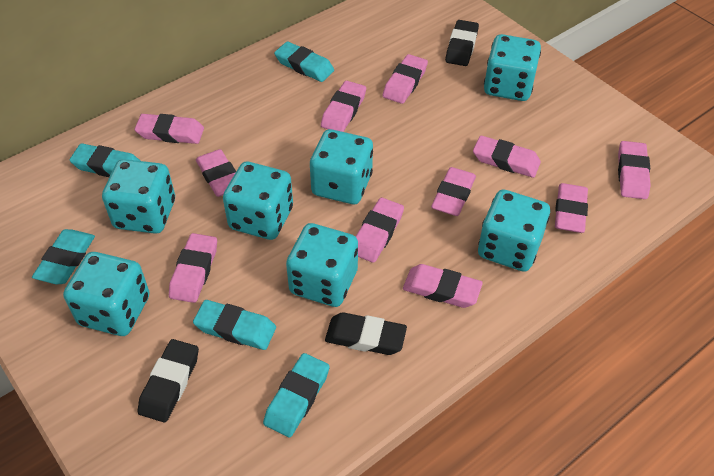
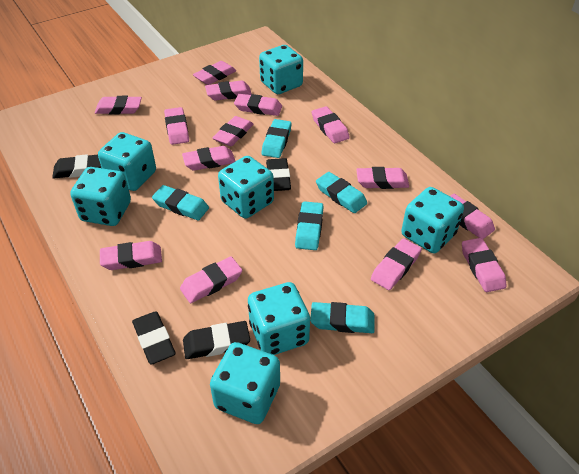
black eraser: [138,339,199,422] [325,312,407,355] [445,20,479,66] = 3 -> [52,154,101,179] [132,311,176,365] [183,321,250,359] [266,158,291,191] = 4
pink eraser: [135,114,204,144] [169,233,217,303] [196,149,236,197] [321,81,366,132] [355,198,404,263] [382,54,428,104] [403,264,483,308] [431,167,476,216] [473,136,541,178] [555,183,588,233] [618,141,651,199] = 11 -> [95,96,142,115] [100,241,162,270] [164,107,189,145] [180,257,242,303] [182,146,235,171] [193,61,236,85] [205,80,252,101] [212,116,254,146] [234,94,282,116] [312,106,350,143] [356,167,409,189] [371,238,422,290] [450,194,495,239] [462,238,507,292] = 14

